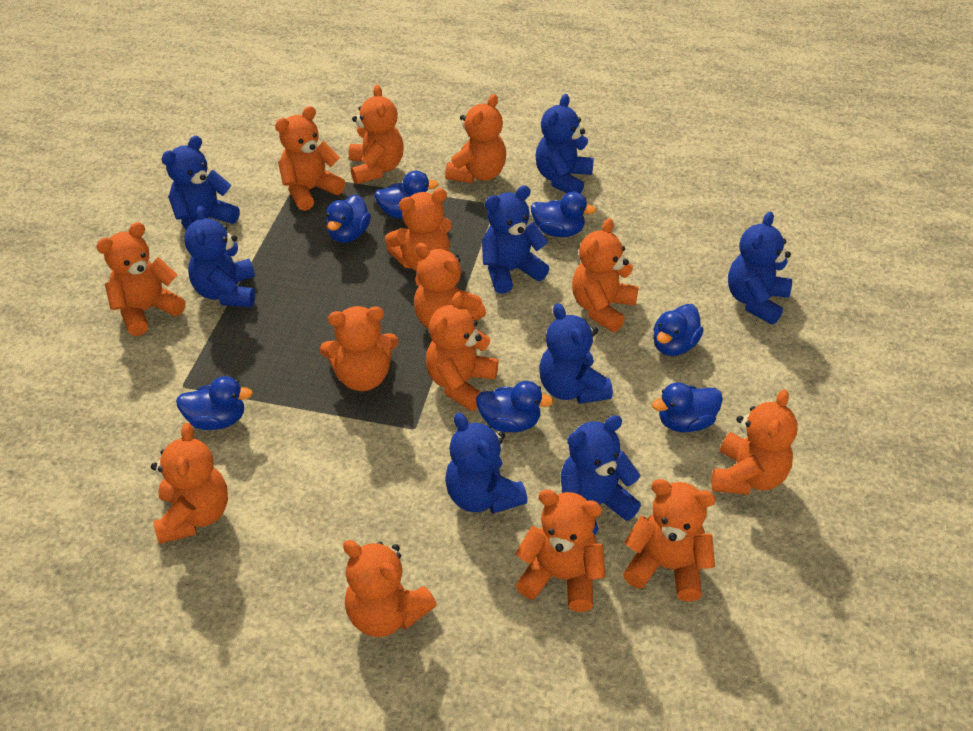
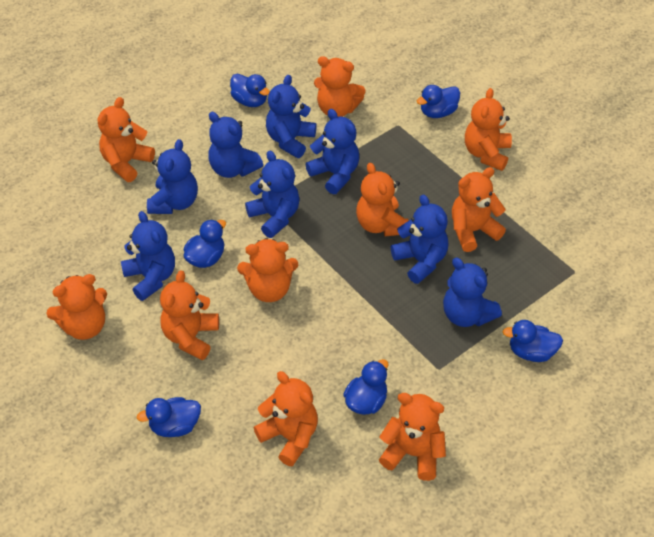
blue duck: [176,376,253,430] [326,194,371,243] [374,171,439,219] [476,381,554,432] [531,192,596,237] [652,382,723,432] [653,304,704,356] = 7 -> [137,397,201,437] [184,219,226,268] [230,74,270,107] [343,359,389,415] [417,85,460,118] [502,320,563,362] = 6
orange teddy bear: [96,222,186,336] [151,423,228,544] [275,106,346,211] [320,306,398,391] [343,540,437,637] [349,85,404,184] [385,188,452,271] [414,243,486,329] [426,292,498,411] [445,94,506,183] [515,489,606,612] [572,218,639,332] [623,479,716,602] [712,389,798,495] = 14 -> [46,274,107,340] [98,97,155,182] [160,270,219,360] [237,238,298,302] [254,371,318,466] [314,56,366,117] [356,163,409,236] [379,393,446,481] [452,167,506,252] [465,88,512,171] = 10

